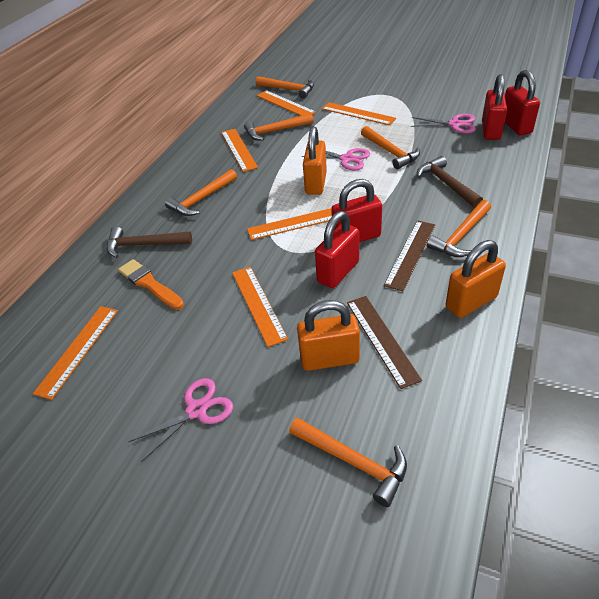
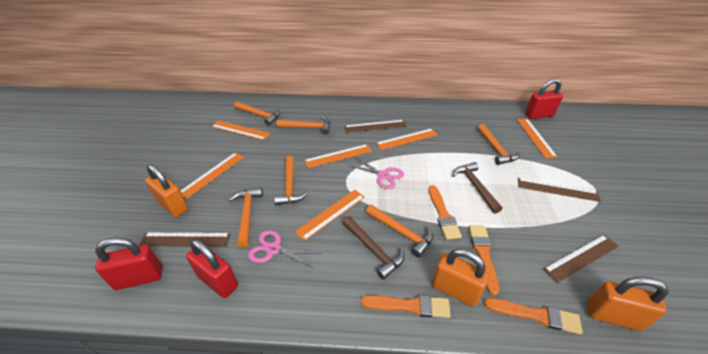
brown ruler: [347,296,422,389] [384,220,435,291] = 2 -> [139,232,230,247] [344,120,407,133] [518,178,601,202] [544,235,619,283] = 4
orange brush: [118,259,184,310] = 1 -> [361,295,451,318] [429,185,462,240] [469,225,499,296] [484,298,583,335] = 4
pink scissors: [128,378,233,462] [302,148,370,170] [411,114,476,133] = 3 -> [248,230,321,268] [348,157,404,189] = 2
red padlock: [315,211,359,288] [331,179,382,242] [482,74,507,140] [505,70,540,135] = 4 -> [95,237,162,290] [186,239,238,298] [525,78,563,119] = 3

